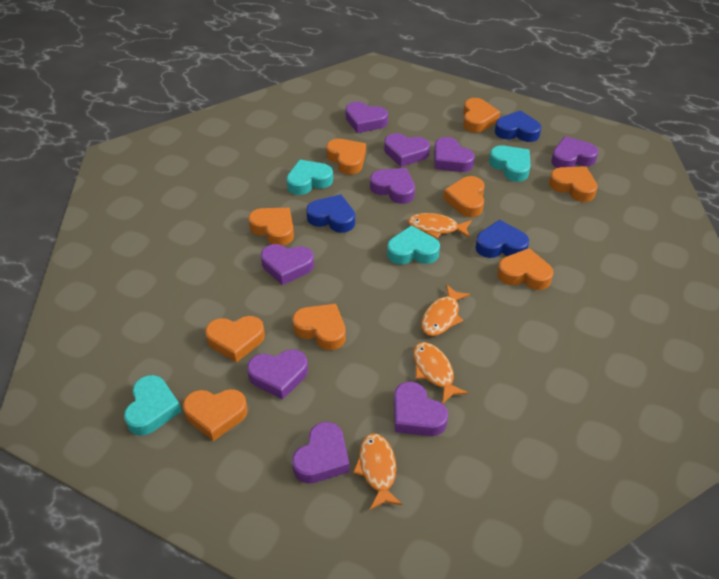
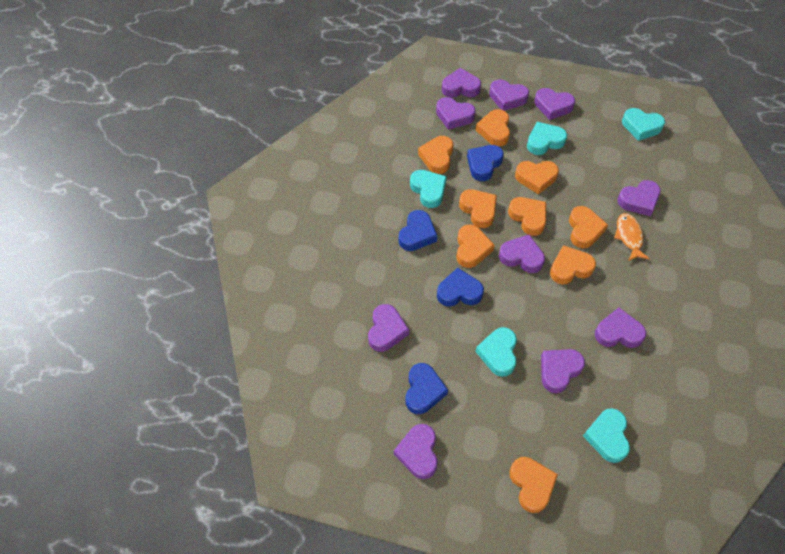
blue heart: [306,195,355,233] [476,220,529,258] [495,110,541,142] = 3 -> [399,210,437,251] [405,363,448,414] [437,268,484,307] [467,145,504,181] = 4
orange fish: [353,433,403,510] [408,213,472,239] [413,342,468,404] [421,284,470,336] = 4 -> [614,213,650,261] = 1
purple heart: [247,349,308,400] [261,244,314,285] [292,422,349,484] [346,102,388,133] [370,168,415,204] [384,133,430,167] [394,381,448,436] [434,137,475,172] [551,136,598,168] = 9 -> [368,304,409,352] [394,424,438,479] [436,97,476,130] [442,68,481,98] [489,79,529,111] [499,235,545,273] [534,88,575,120] [541,349,585,393] [595,308,646,348] [617,180,661,216] = 10
turquoise heart: [124,375,182,436] [287,160,333,195] [387,225,440,265] [489,146,530,182] = 4 -> [410,170,447,208] [475,327,517,377] [527,122,567,155] [583,408,630,463] [622,108,665,141] = 5

